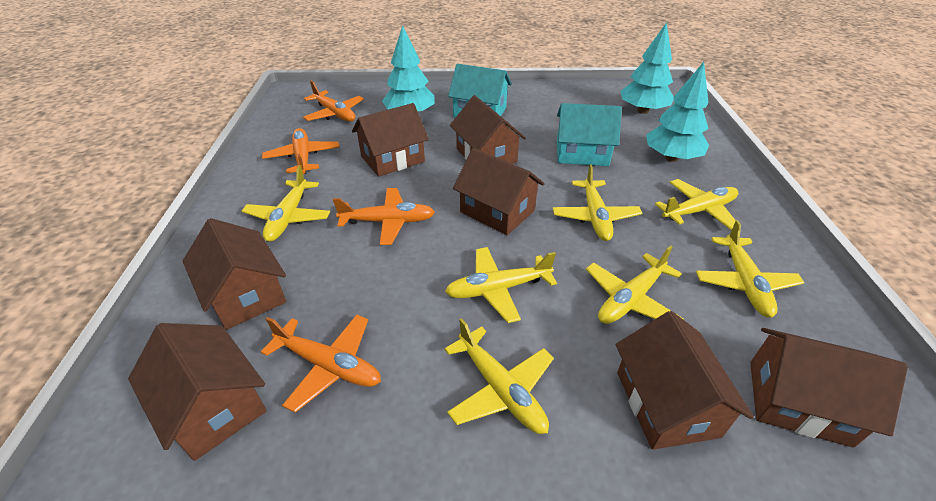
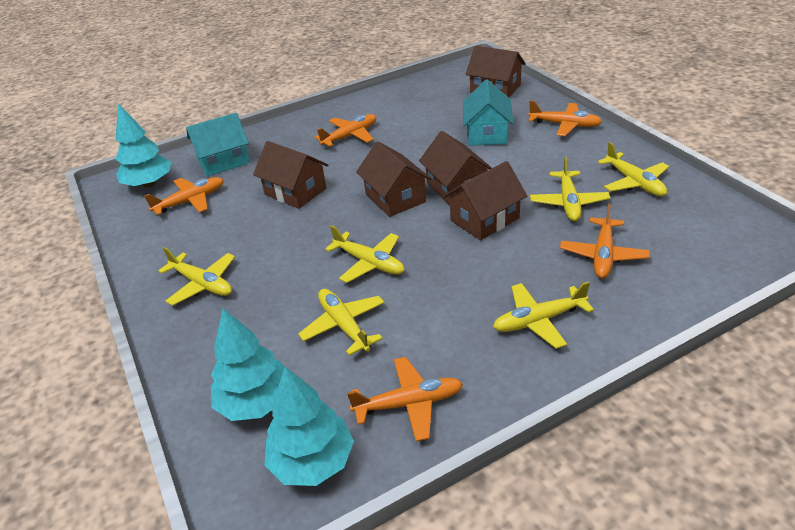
brown house: [128,323,267,461] [183,218,286,330] [352,103,429,177] [450,95,526,164] [453,148,545,235] [616,311,754,450] [750,328,908,448] = 7 -> [253,141,328,209] [356,141,431,217] [419,131,492,205] [443,161,527,240] [466,46,526,97] = 5
orange plane: [261,315,381,413] [262,128,340,174] [303,81,364,122] [333,188,435,245] = 4 -> [144,177,224,215] [315,114,376,147] [347,357,463,441] [528,101,602,136] [560,203,650,278] = 5
yellow plane: [242,165,330,242] [444,318,554,434] [445,247,557,323] [553,164,642,241] [586,245,684,324] [655,179,738,231] [696,220,804,318] = 7 -> [158,247,235,306] [298,289,385,355] [325,225,404,283] [493,281,594,349] [530,157,610,221] [598,142,669,196] = 6

